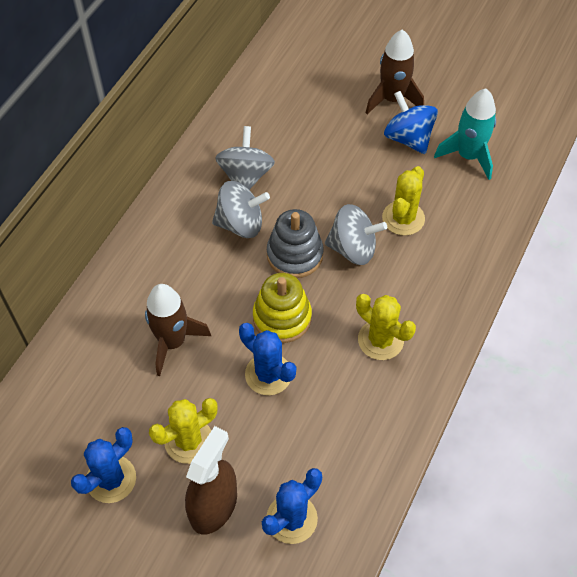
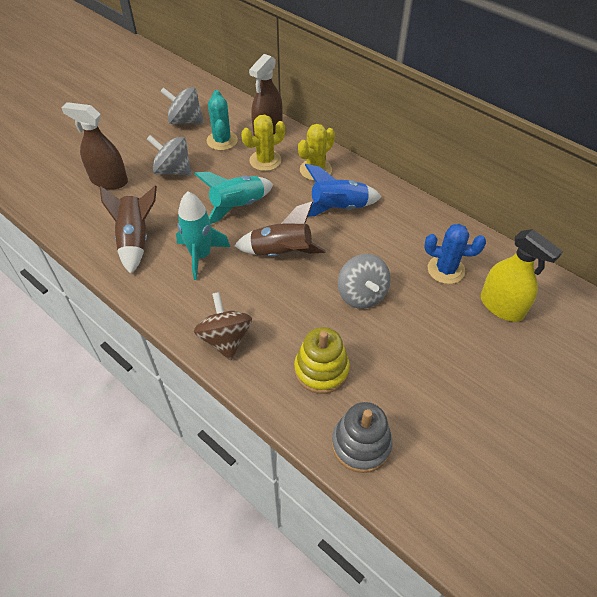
blue cactus: [71,427,136,503] [239,323,296,395] [262,468,322,544] = 3 -> [424,224,486,284] = 1
blue rocket: none = 0 -> [305,164,381,217] = 1
blue spinning top: [384,91,438,154] = 1 -> none = 0
brown spinning top: none = 0 -> [194,292,252,360] = 1
brown spray bottle: [185,426,237,534] = 1 -> [61,102,128,189] [249,54,283,136] = 2
turquoise cactus: none = 0 -> [207,90,238,150] = 1
turquoise rocket: [434,88,496,180] = 1 -> [176,192,230,280] [194,172,273,224] = 2
yellow cactus: [149,398,218,464] [356,294,416,360] [382,166,425,236] = 3 -> [241,115,285,171] [298,124,335,181] = 2
yellow spray bottle: none = 0 -> [481,229,563,322] = 1

